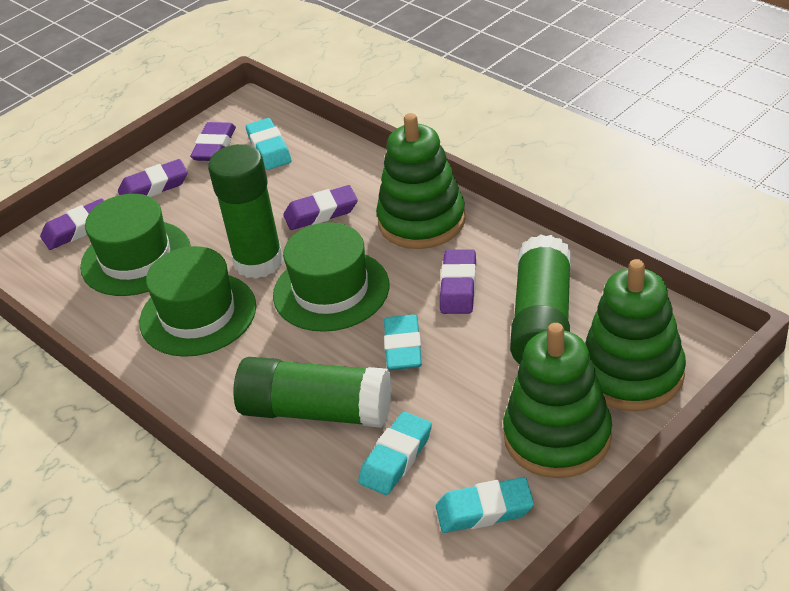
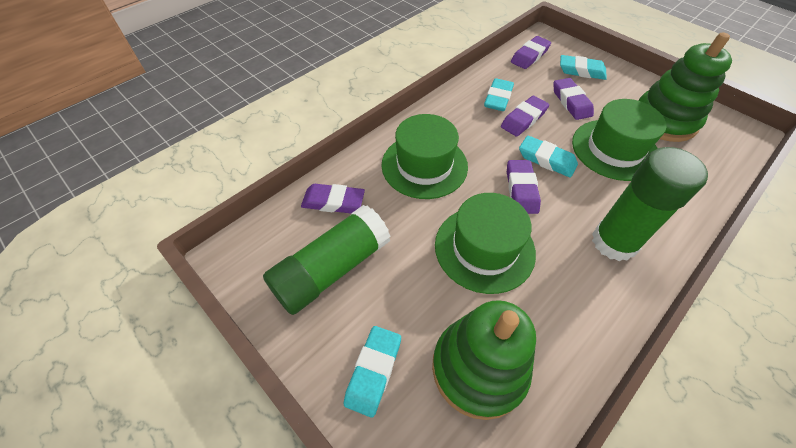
green glue stick: [208,144,284,279] [233,357,392,428] [510,234,572,364] = 3 -> [263,205,391,315] [592,147,708,261] = 2
green stacking toy: [376,113,466,249] [503,323,612,478] [585,259,686,411] = 3 -> [432,300,536,420] [639,32,732,142] = 2

